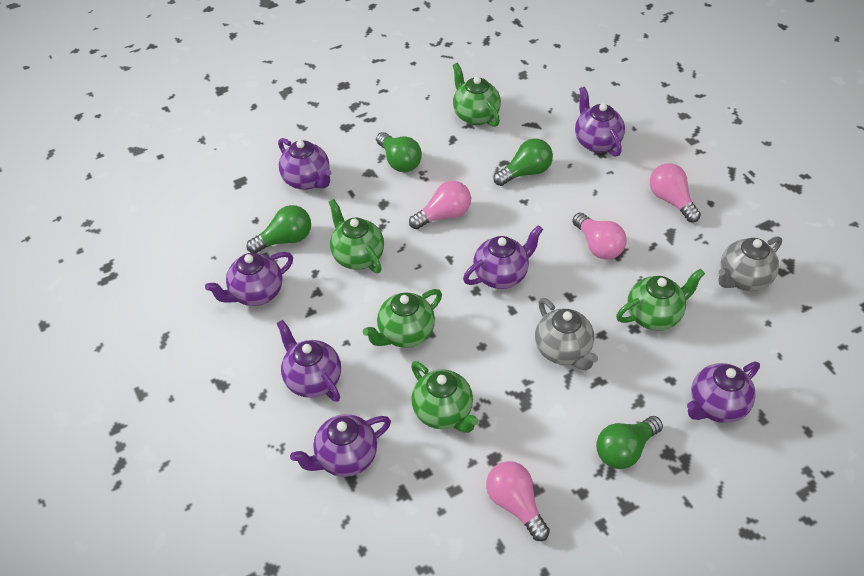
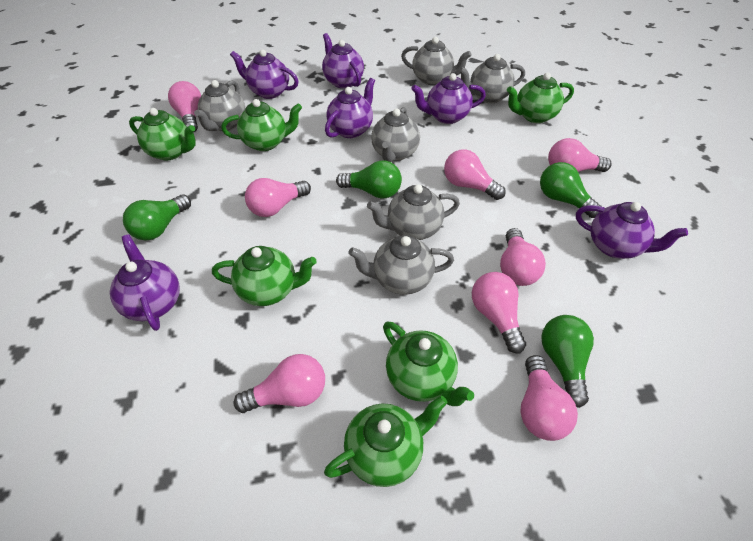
green teapot: [329,199,384,273] [363,289,442,348] [411,361,479,433] [453,63,501,127] [616,269,705,331] = 5 -> [129,108,196,160] [212,246,317,306] [221,99,302,151] [324,395,448,487] [383,321,474,406] [507,72,574,123] = 6
grey teapot: [535,298,598,370] [718,236,782,291] = 2 -> [194,80,245,131] [348,235,454,295] [367,184,460,240] [371,107,420,162] [401,37,471,85] [458,54,525,103] = 6
pink light bulb: [409,181,471,230] [486,461,550,541] [572,213,627,260] [650,163,701,222] = 4 -> [168,81,201,132] [233,354,325,413] [245,178,311,217] [444,149,506,200] [472,272,526,353] [500,228,546,286] [520,355,578,441] [548,138,611,172] = 8
purple teapot: [205,252,293,306] [277,320,341,402] [278,138,331,190] [290,414,391,477] [463,225,543,289] [575,87,625,157] [687,361,760,423] = 7 -> [110,234,180,331] [230,49,299,99] [322,33,364,88] [325,78,375,138] [411,73,486,124] [576,202,688,259] = 6

